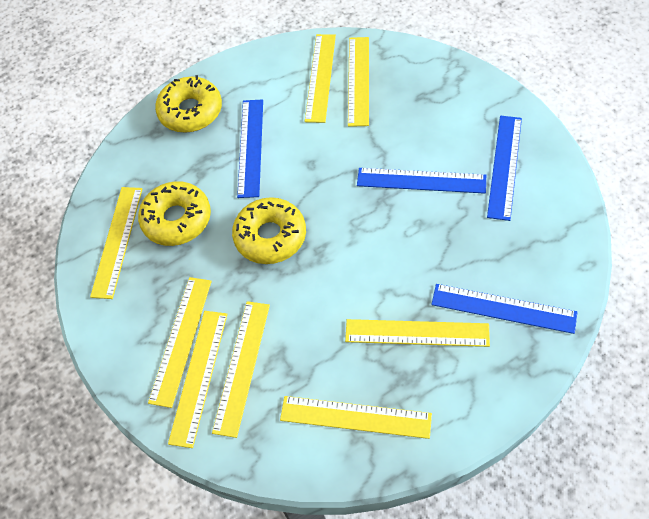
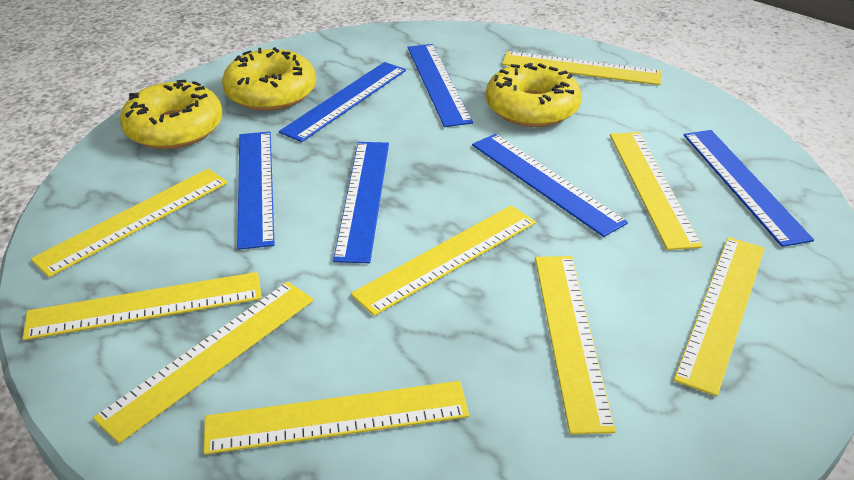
blue ruler: [237,99,263,198] [357,168,486,194] [431,284,577,334] [487,116,522,221] = 4 -> [237,132,275,250] [279,62,406,142] [333,142,389,263] [408,44,473,127] [472,134,628,237] [684,130,814,247] = 6
yellow ruler: [90,187,142,299] [148,277,212,408] [168,311,227,448] [212,301,270,438] [280,396,432,439] [305,34,336,123] [345,319,490,347] [348,37,369,127] = 8 -> [23,272,262,340] [31,169,228,277] [93,282,314,443] [203,381,469,455] [351,205,536,316] [502,51,662,85] [535,256,616,434] [610,132,702,250] [674,237,765,396] = 9

